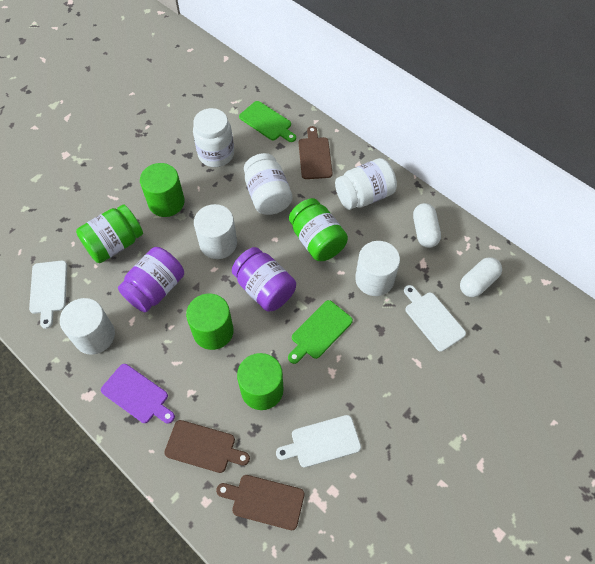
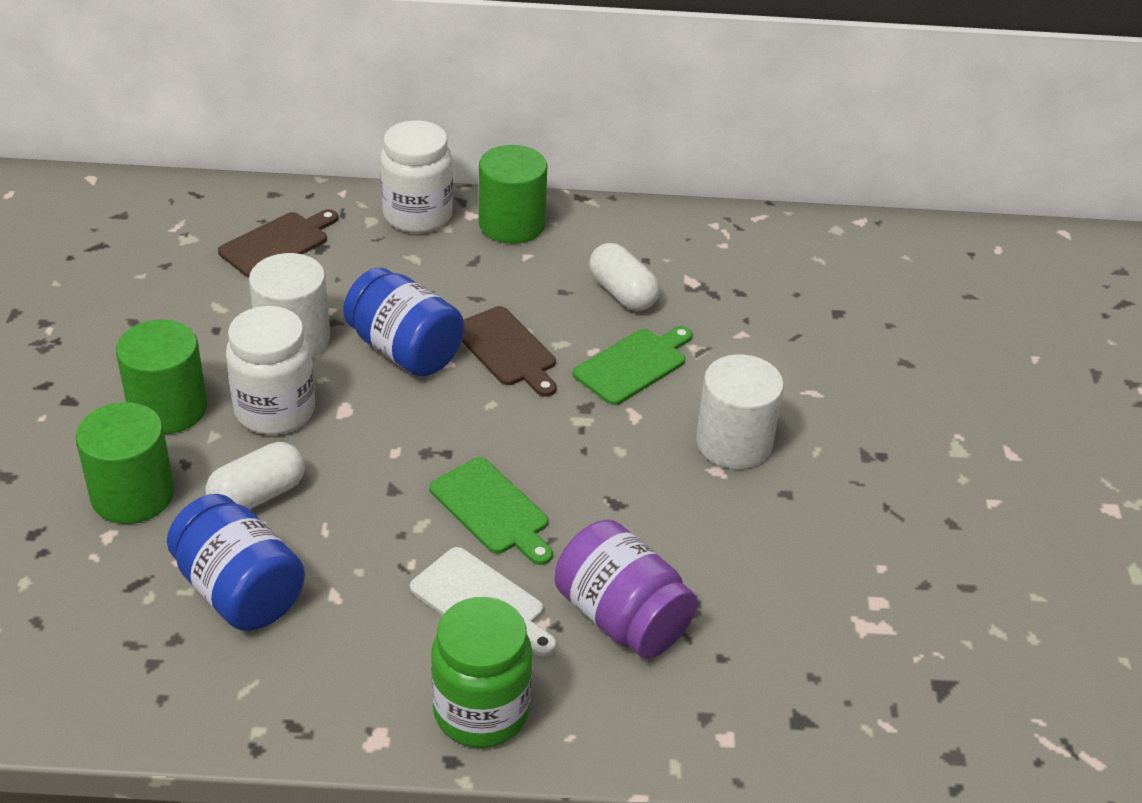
blue jar: none = 0 -> [167,494,305,631] [343,268,464,377] = 2
brown cutting board: [164,420,250,473] [216,475,304,530] [298,126,333,179] = 3 -> [218,209,338,278] [462,306,557,397] = 2
green jar: [76,204,143,263] [289,198,348,261] = 2 -> [431,597,532,748] = 1
purple cutting board: [101,364,175,424] = 1 -> none = 0
purple jar: [118,247,184,312] [232,247,296,312] = 2 -> [554,520,697,659] = 1
white cutting board: [29,260,67,329] [276,415,361,468] [404,285,466,352] = 3 -> [410,547,556,656] = 1
white cylinder: [60,298,115,355] [194,204,237,259] [355,241,400,296] = 3 -> [249,253,330,358] [696,354,784,469] = 2
white jar: [193,108,234,167] [244,153,292,215] [335,158,397,210] = 3 -> [226,306,315,435] [380,120,453,233] = 2

